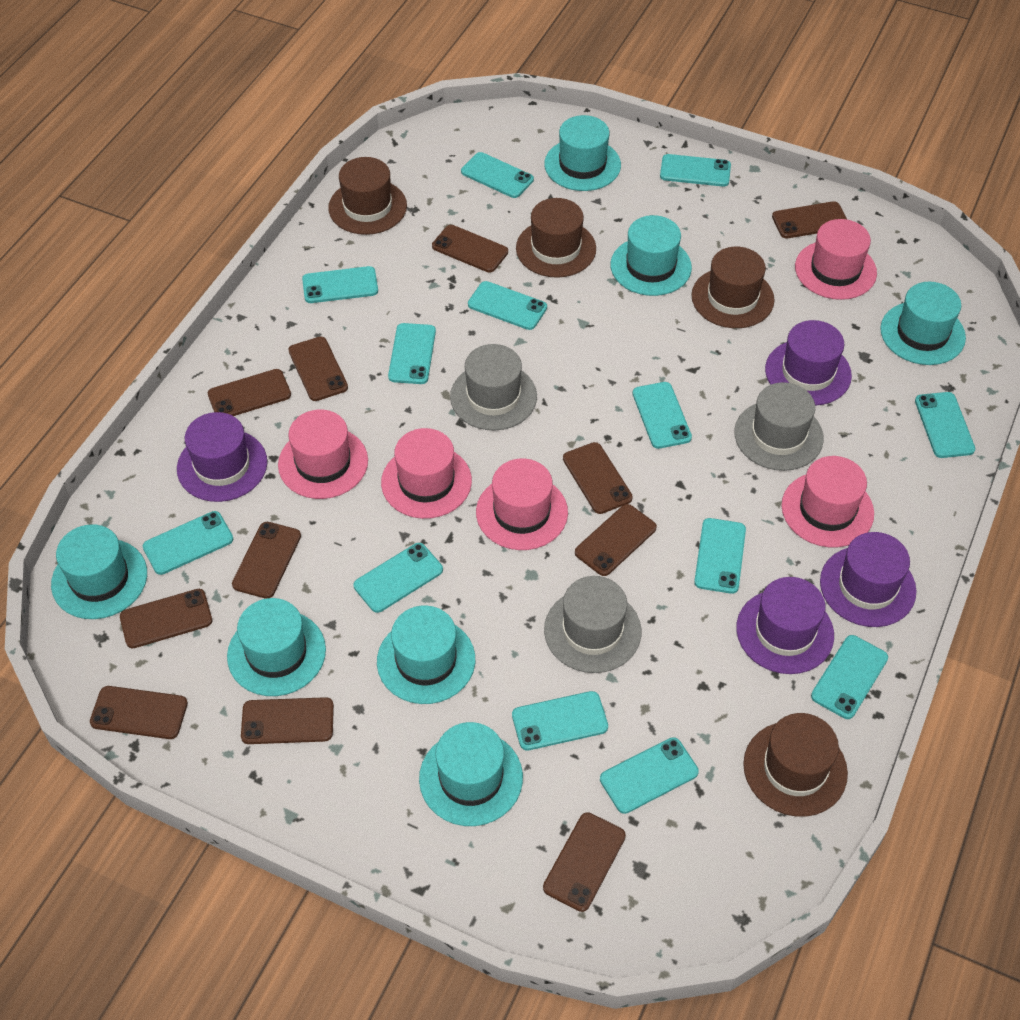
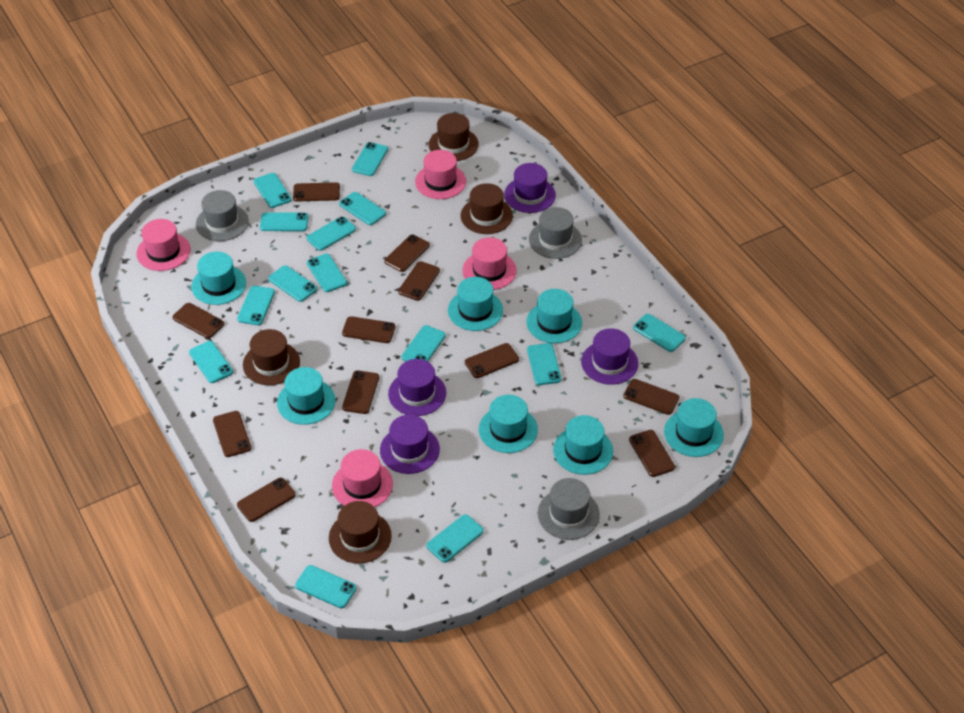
pink hat: [278,410,368,499] [381,428,472,519] [476,459,568,550] [781,456,874,547] [795,219,877,300] = 5 -> [137,219,190,271] [332,449,393,507] [415,150,466,199] [463,237,517,290] = 4
turquoise phone: [143,511,233,575] [302,266,378,303] [354,543,443,613] [388,323,436,384] [461,152,534,198] [468,281,547,330] [512,691,608,751] [600,737,699,814] [633,382,692,449] [660,154,731,187] [694,518,746,594] [811,635,888,719] [915,392,975,458] = 13 -> [189,341,233,383] [237,286,275,325] [254,173,292,208] [260,212,308,231] [268,265,317,302] [295,565,357,608] [307,217,356,251] [307,254,347,292] [339,192,386,225] [352,142,388,176] [401,325,446,362] [426,514,484,563] [527,343,562,385] [633,314,686,352] = 14

